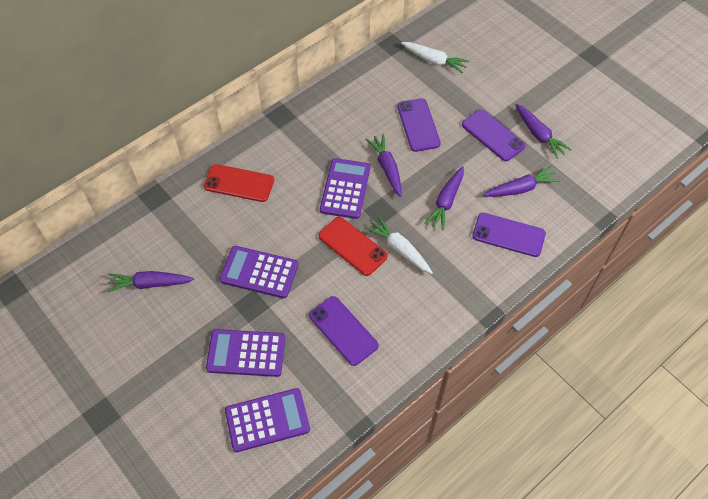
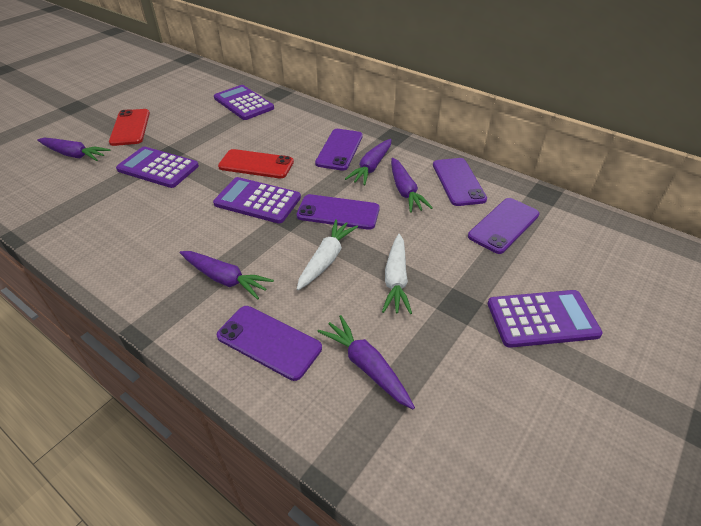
purple phone: [309,296,379,366] [397,98,441,152] [462,109,526,161] [472,213,546,257] = 4 -> [217,306,322,381] [296,194,380,230] [315,129,363,171] [433,158,487,206] [468,198,539,254] = 5

